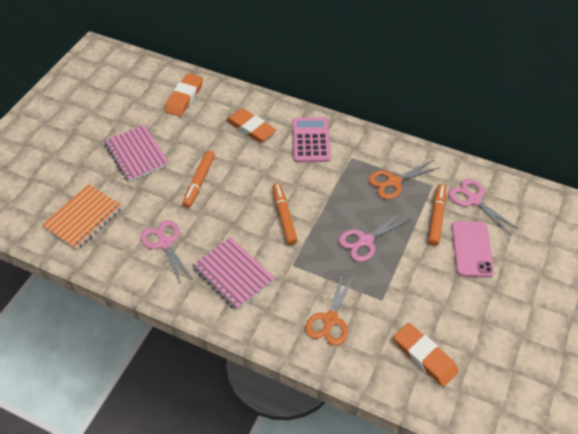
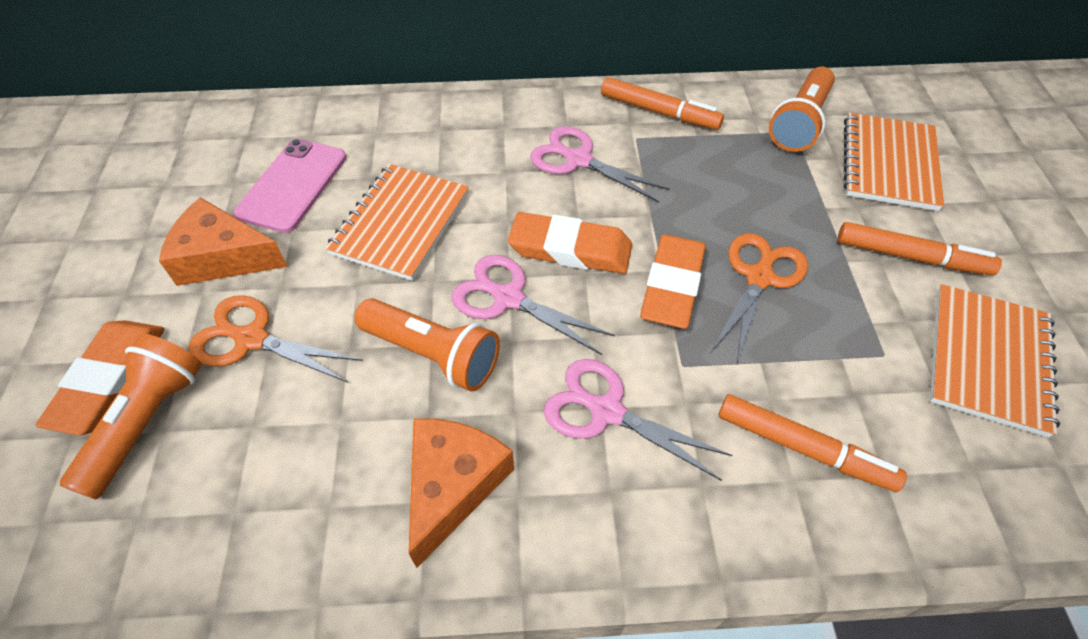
orange cheese: none = 0 -> [159,197,288,286] [408,418,514,568] = 2
orange flashlight: none = 0 -> [60,334,202,499] [354,298,500,392] [769,67,835,152] = 3
orange notebook: [42,184,122,250] = 1 -> [325,164,469,281] [844,113,944,211] [930,284,1060,437] = 3
pink calculator: [293,117,331,162] = 1 -> none = 0
pink notebook: [104,125,169,182] [193,237,275,310] = 2 -> none = 0

